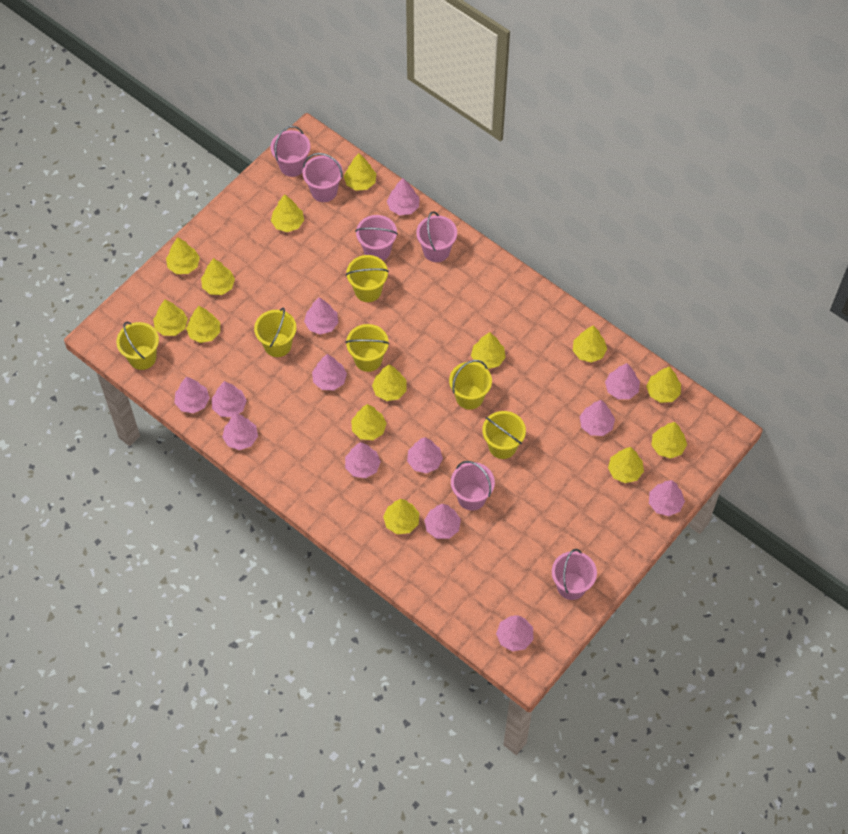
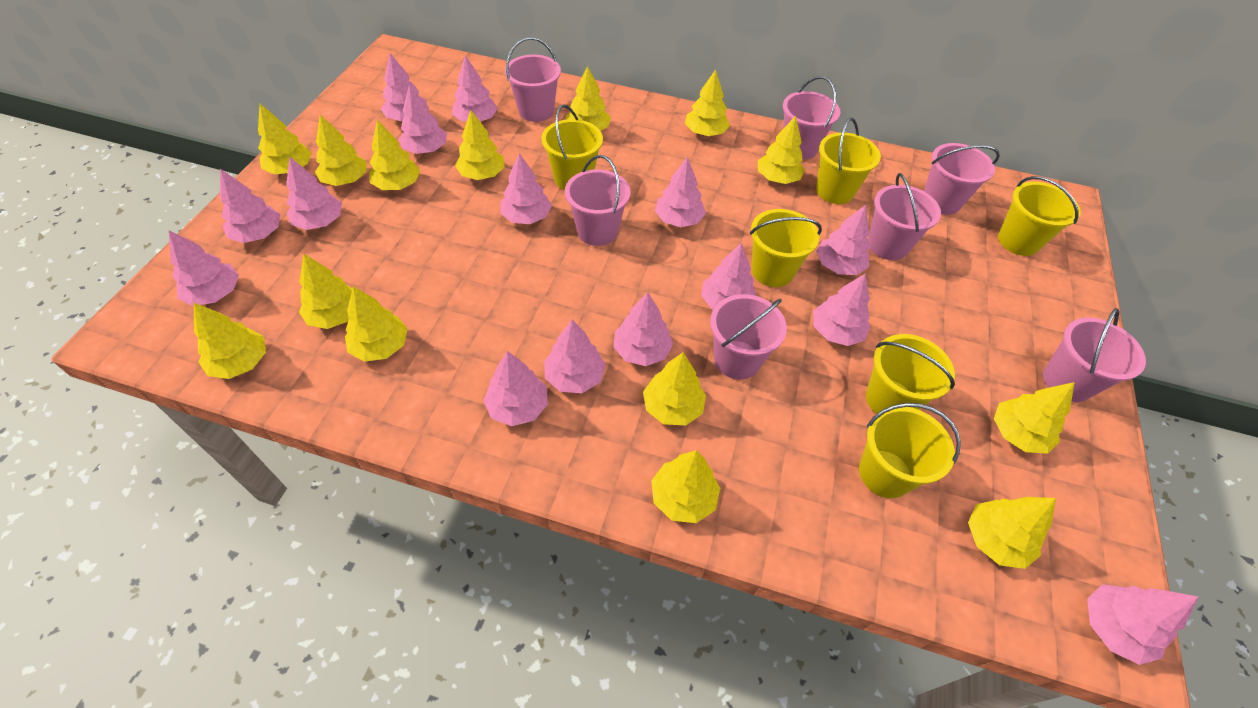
pink bucket: [271,126,310,177] [302,153,343,202] [355,215,398,261] [416,211,457,262] [451,461,495,511] [552,549,597,600] = 6 -> [505,37,561,122] [565,155,631,246] [710,294,787,380] [783,76,840,160] [868,173,941,260] [924,143,1000,215] [1043,308,1146,402] = 7
pink tree: [174,377,210,413] [212,381,247,417] [222,414,258,450] [304,297,339,335] [312,354,347,390] [345,442,381,478] [387,178,420,215] [407,437,443,474] [424,504,461,539] [496,615,534,651] [580,400,615,436] [605,363,640,399] [649,480,685,516] = 13 -> [169,230,239,306] [220,169,280,243] [286,157,342,230] [381,53,427,121] [399,84,447,154] [452,55,498,122] [483,351,548,426] [500,153,552,224] [544,320,606,393] [613,292,673,366] [655,157,706,227] [701,243,757,310] [813,274,870,346] [816,205,870,275] [1087,584,1198,665] = 15

